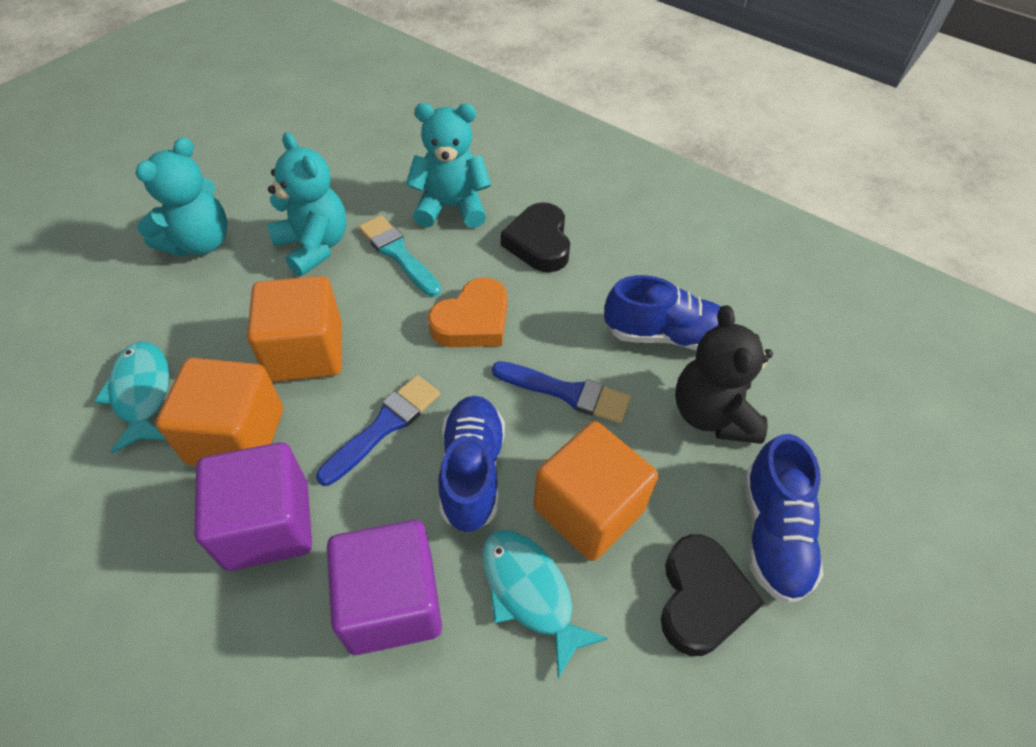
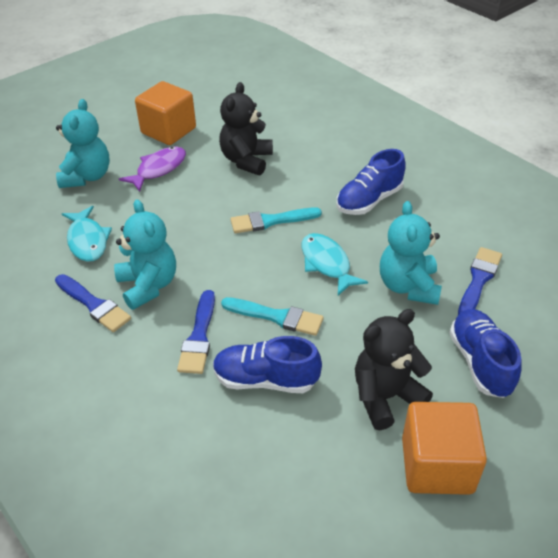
black heart: [501,202,570,272] [661,534,765,656] = 2 -> none = 0
black teddy bear: [675,305,773,444] = 1 -> [219,82,273,176] [355,309,433,430] = 2
blue brush: [316,375,440,486] [492,361,631,423] = 2 -> [55,274,131,332] [177,290,215,374] [458,247,502,315] = 3
orange cube: [156,358,283,466] [247,276,342,382] [534,421,658,561] = 3 -> [135,81,196,145] [402,402,487,495] = 2
orange heart: [428,277,507,347] = 1 -> none = 0
purple cube: [194,442,312,571] [327,520,442,655] = 2 -> none = 0
purple fish: none = 0 -> [119,147,186,192] = 1
turquoise brush: [358,215,441,297] = 1 -> [221,297,324,336] [230,207,322,233] = 2

